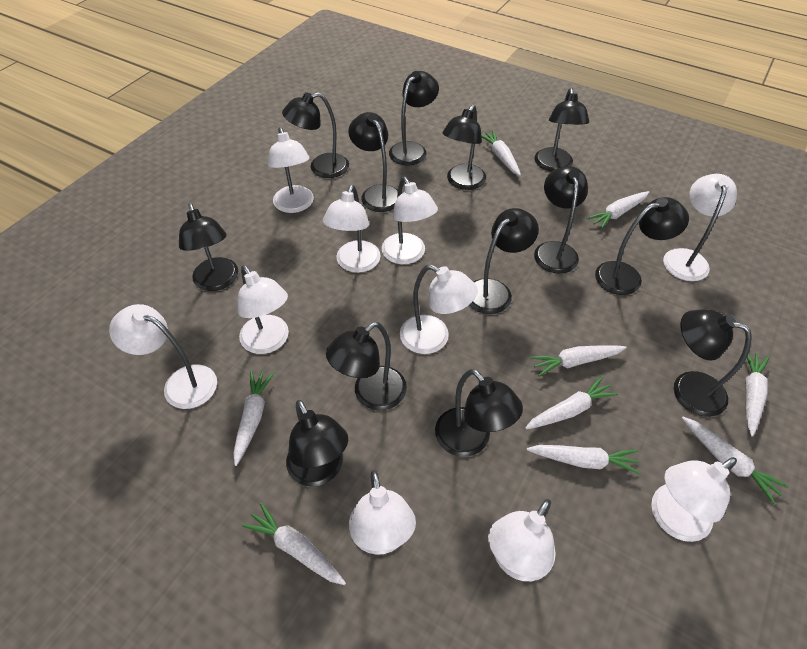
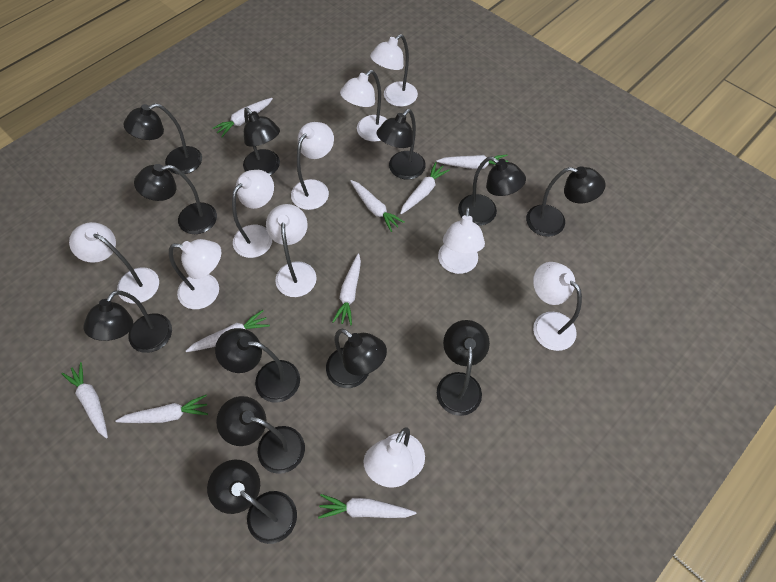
black lamp: [179,203,238,291] [282,92,349,178] [286,400,348,487] [326,322,407,410] [348,112,398,212] [389,71,439,165] [435,369,523,457] [442,105,486,190] [469,208,539,314] [534,166,588,274] [535,88,589,172] [595,197,689,295] [674,309,752,417] = 13 -> [83,290,172,353] [123,103,202,174] [134,164,217,234] [207,459,297,544] [215,328,300,403] [216,396,305,474] [243,107,280,175] [326,329,387,388] [377,109,426,180] [437,320,490,416] [458,157,526,226] [526,166,606,237] = 12

